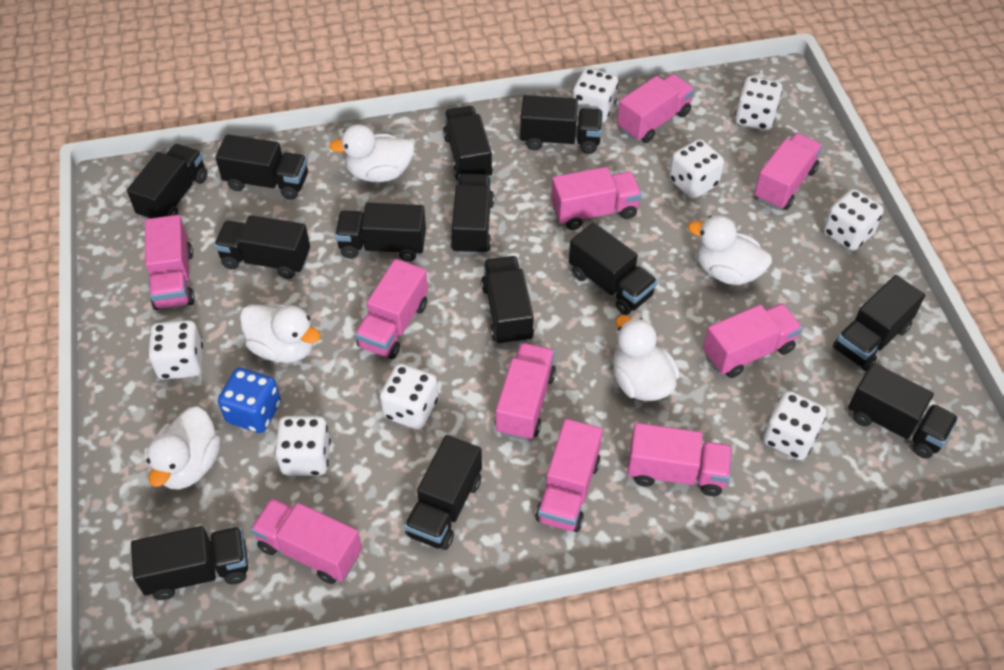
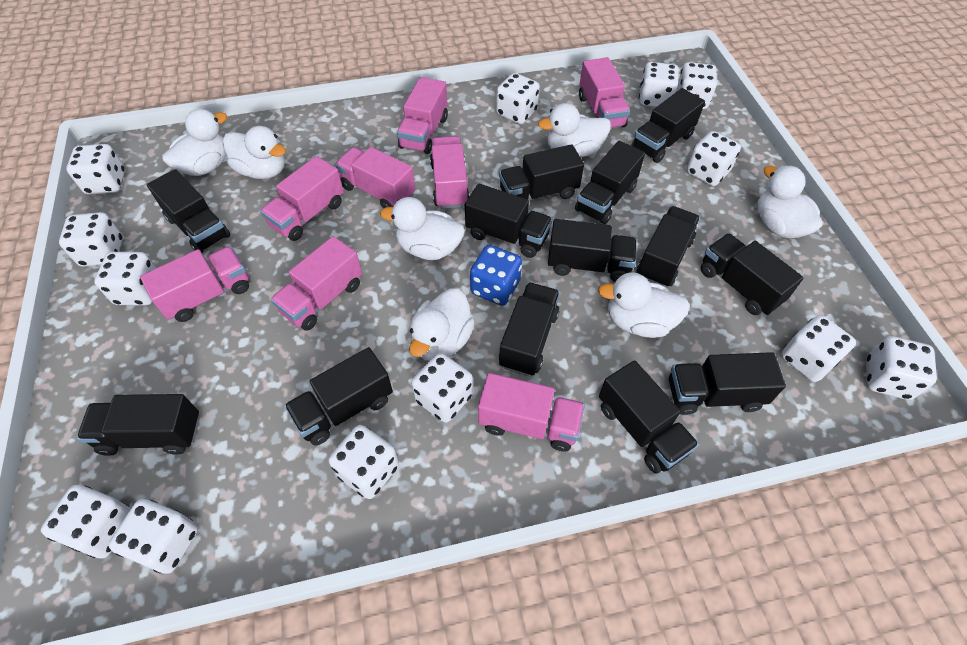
pink truck: [145,215,195,310] [251,498,362,584] [355,259,428,359] [495,343,556,440] [535,419,603,532] [551,167,642,230] [617,74,695,143] [627,423,732,496] [703,303,802,378] [754,133,823,210] = 10 -> [140,246,249,322] [260,156,344,241] [271,236,362,331] [335,147,415,209] [397,77,448,154] [430,136,470,209] [478,373,585,451] [579,57,630,128] = 8
white dice: [148,320,203,380] [275,416,331,476] [380,363,438,430] [572,68,618,123] [669,139,724,199] [735,76,783,131] [763,391,827,460] [823,189,884,251] = 8 -> [41,485,131,558] [59,212,123,267] [66,144,125,194] [94,252,157,305] [109,499,198,574] [329,425,399,499] [411,353,473,423] [496,73,540,124] [639,62,679,108] [676,62,717,109] [686,131,741,186] [781,315,856,382] [866,336,937,400] = 13
white duck: [147,406,221,490] [240,304,321,363] [329,124,415,182] [613,315,679,401] [688,215,772,285] = 5 -> [162,109,227,176] [223,126,286,179] [380,197,465,260] [409,288,475,361] [538,103,611,158] [598,272,690,338] [757,166,823,238] = 7

